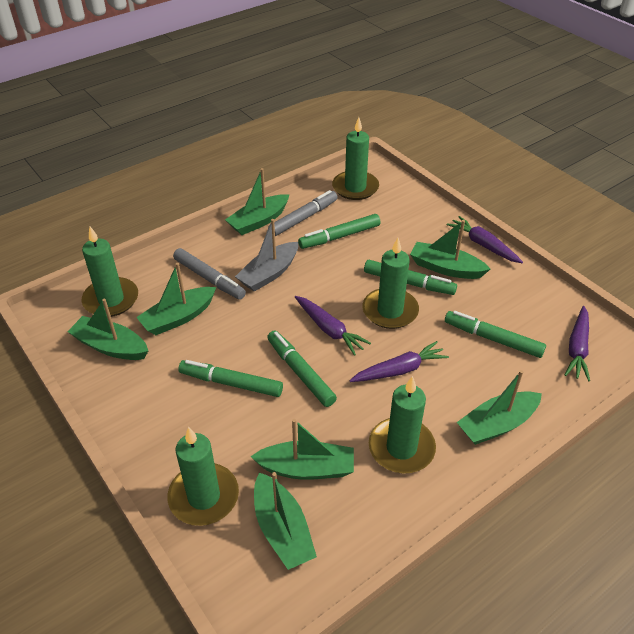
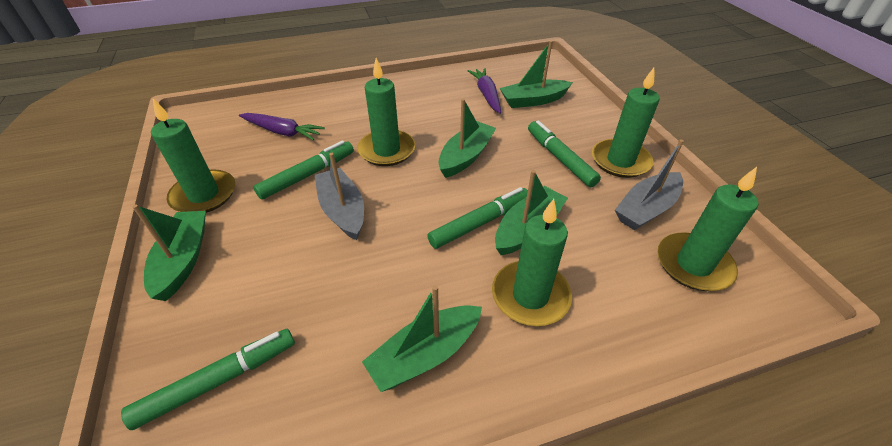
green boat: [67,299,148,360] [136,263,216,335] [225,168,289,235] [251,419,354,480] [254,472,317,570] [410,220,490,279] [457,370,542,445] = 7 -> [132,205,206,301] [362,285,482,392] [439,99,496,178] [495,170,568,255] [500,41,573,108] = 5
green marker: [178,360,283,397] [267,330,337,407] [298,214,381,249] [364,260,457,295] [445,311,546,358] = 5 -> [121,329,295,430] [254,140,354,200] [427,187,528,249] [528,120,601,187] = 4
grey boat: [235,219,298,292] = 1 -> [315,153,364,240] [615,139,684,230] = 2
grey marker: [173,248,246,300] [268,190,338,236] = 2 -> none = 0
purple carrot: [295,296,371,356] [350,341,449,382] [447,216,523,263] [565,306,590,381] = 4 -> [239,113,325,140] [468,68,501,114] = 2

